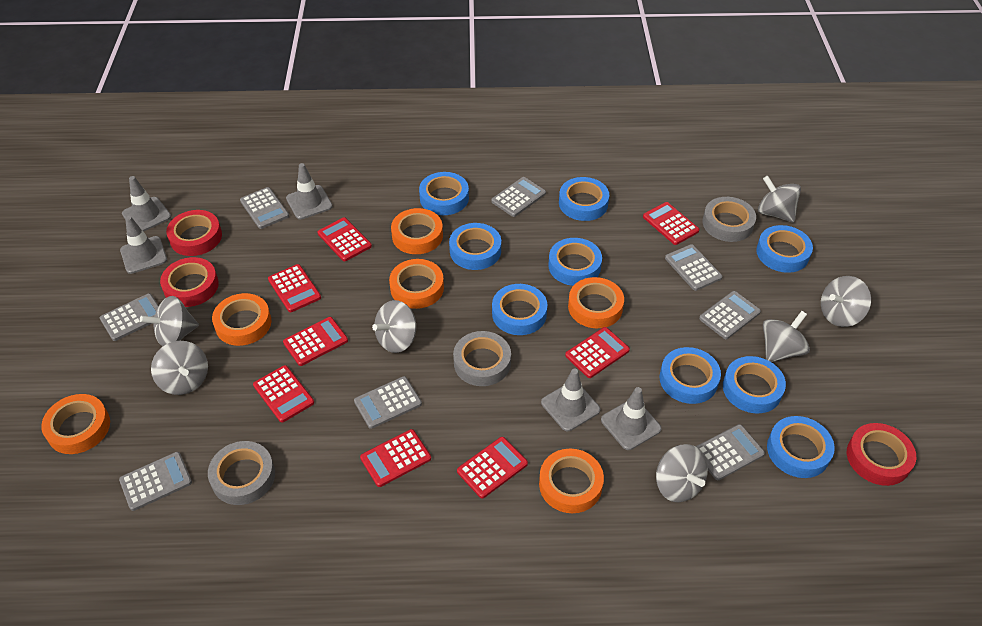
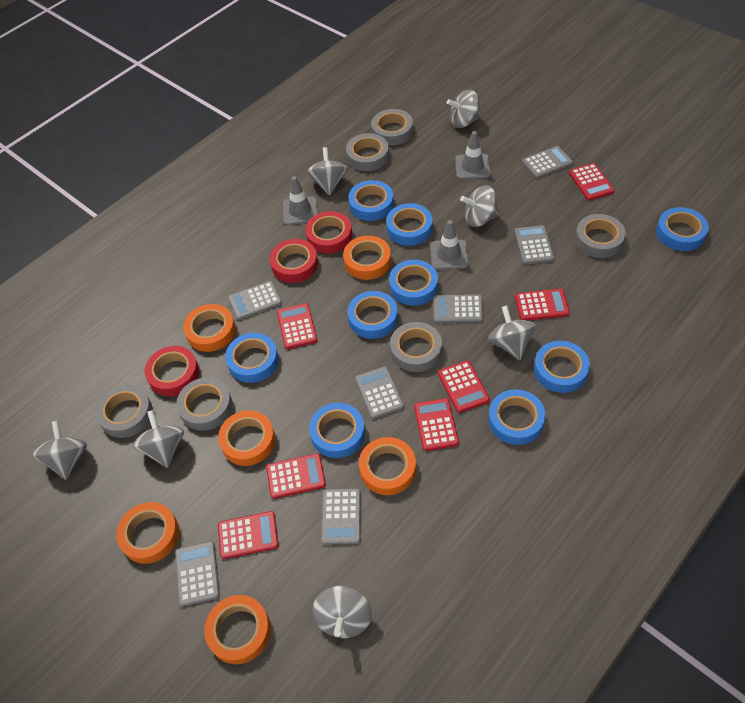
grey calculator: [100,293,159,341] [119,452,192,511] [240,187,289,229] [354,376,422,429] [491,177,546,217] [665,244,722,291] [695,424,765,480] [699,291,761,339] = 8 -> [175,541,220,607] [228,281,282,320] [321,488,361,545] [355,367,404,419] [433,294,484,323] [514,225,554,265] [522,146,573,179] = 7
grey tape: [208,441,275,505] [453,331,511,386] [702,197,756,242] = 3 -> [95,385,153,438] [176,378,233,431] [346,133,389,171] [371,109,413,145] [390,322,442,372] [575,214,626,258] = 6
grey traffic cone: [120,216,167,274] [122,176,171,232] [286,163,333,219] [541,369,600,431] [601,387,661,450] = 5 -> [283,176,318,225] [430,220,469,270] [455,131,491,179] = 3
red calculator: [253,365,314,422] [268,264,321,312] [283,317,348,366] [318,217,372,261] [360,429,431,487] [457,437,528,498] [565,327,630,378] [643,202,700,245] = 8 -> [218,511,279,559] [266,453,326,499] [277,303,318,349] [414,398,459,451] [438,360,490,413] [515,289,570,321] [569,163,615,201] = 7

